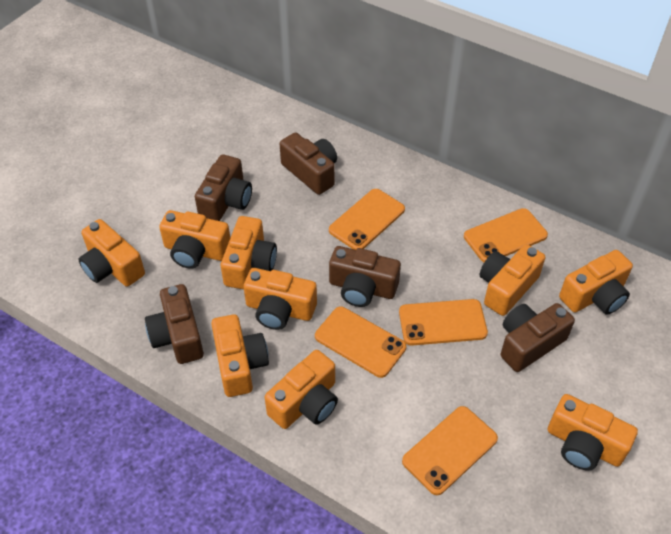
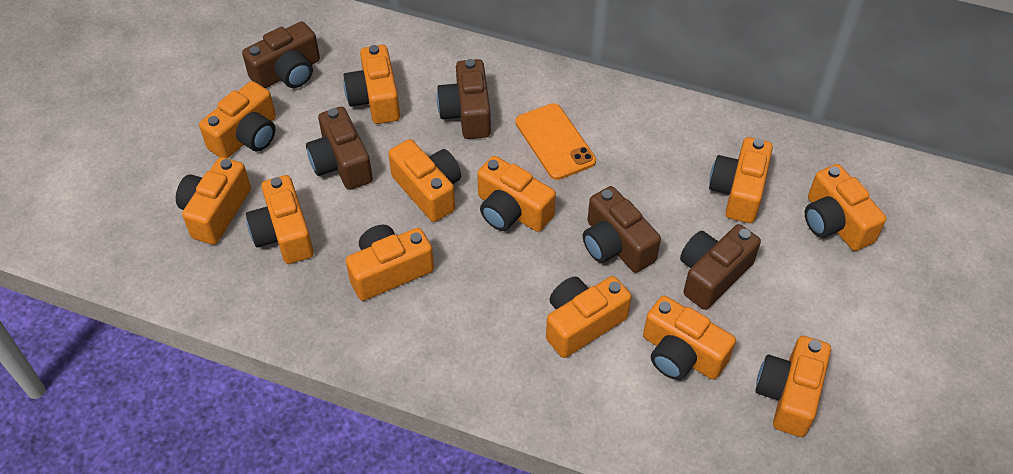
orange camera: [78,219,145,287] [159,210,230,269] [211,314,269,397] [221,216,277,289] [243,268,317,330] [265,350,338,429] [480,244,545,316] [548,394,638,471] [559,250,633,315] = 9 -> [176,157,251,245] [199,81,276,158] [246,175,314,264] [343,45,400,124] [346,225,434,301] [388,139,461,222] [477,156,556,232] [546,276,632,358] [643,296,736,380] [709,137,773,223] [755,336,831,437] [805,164,886,251] = 12
orange phone: [315,306,406,378] [329,189,405,250] [399,299,488,346] [402,406,498,495] [464,208,548,262] = 5 -> [515,103,596,180] = 1

